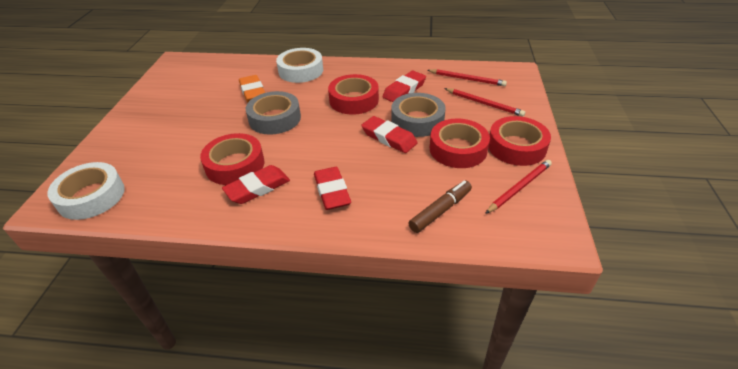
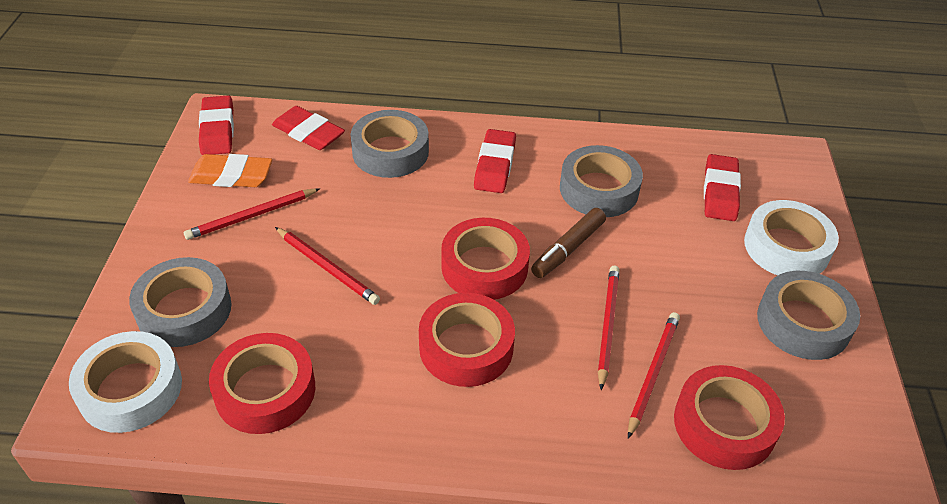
grey tape: [246,91,301,135] [391,93,446,137] = 2 -> [129,257,231,347] [350,110,429,178] [560,145,643,217] [757,271,860,360] = 4
red pencil: [427,69,507,86] [444,88,525,117] [485,160,552,214] = 3 -> [184,188,320,240] [275,227,380,305] [598,266,620,390] [628,312,680,439] = 4

